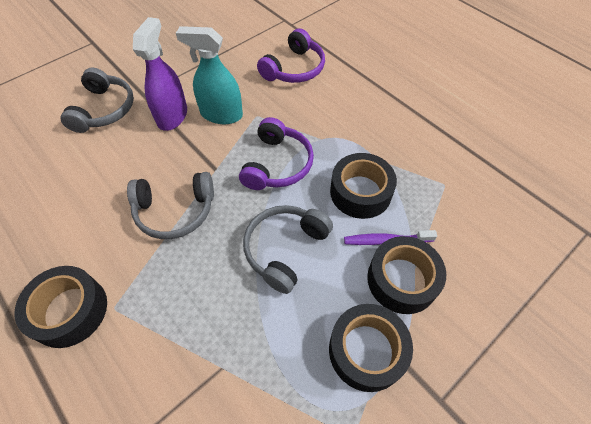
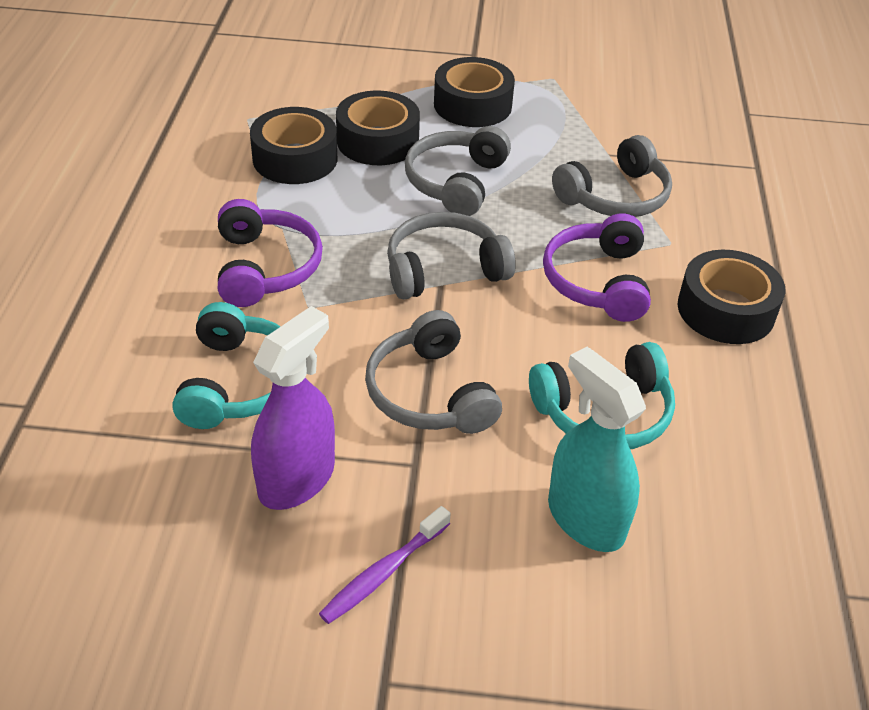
grey headphones: [60,67,134,133] [127,172,214,239] [243,205,333,294] = 3 -> [365,310,502,434] [387,212,516,300] [405,126,511,216] [552,135,672,217] = 4
turquoise headphones: none = 0 -> [172,302,281,429] [529,342,675,449] = 2

